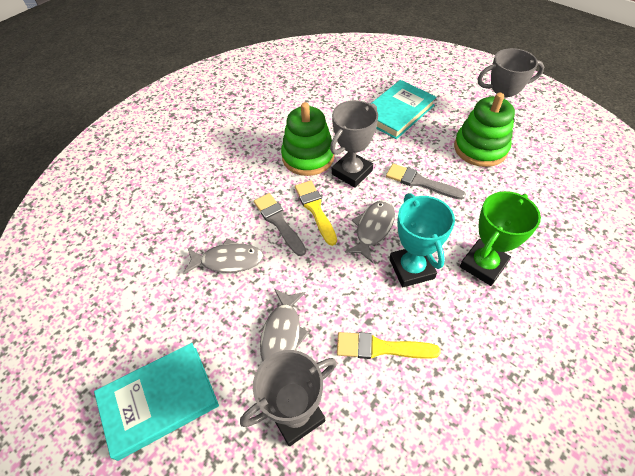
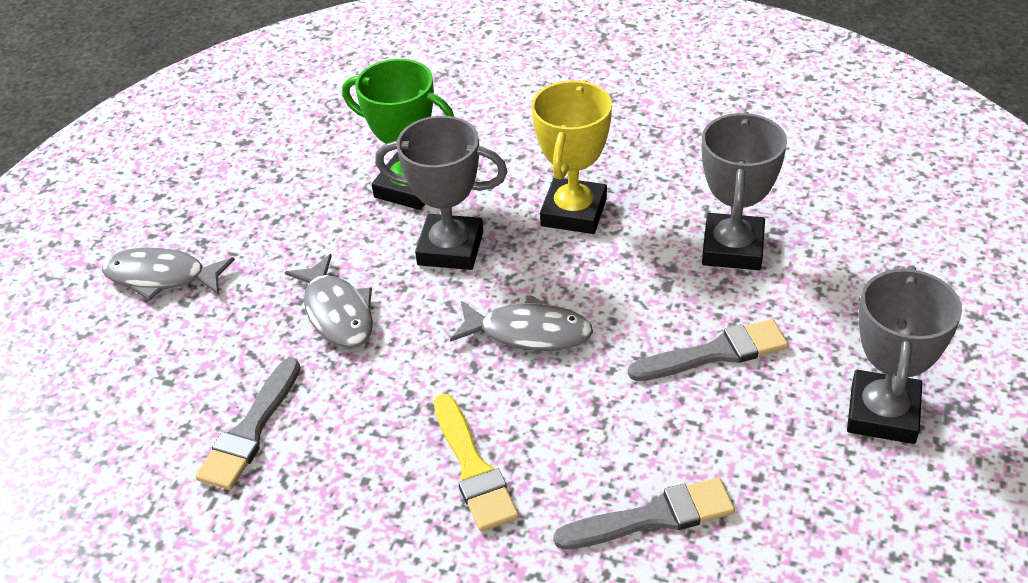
green stacking toy: [281,102,335,176] [454,93,515,167] = 2 -> none = 0
grey brush: [254,193,306,256] [386,164,466,200] = 2 -> [196,358,301,490] [553,478,735,550] [628,319,788,381] = 3
turquoise book: [94,343,219,461] [371,80,436,139] = 2 -> none = 0
turquoise trophy: [389,193,455,287] = 1 -> none = 0
yellow brush: [295,180,337,246] [337,332,441,359] = 2 -> [434,394,519,532] = 1
yellow trophy: none = 0 -> [531,80,612,234] = 1

